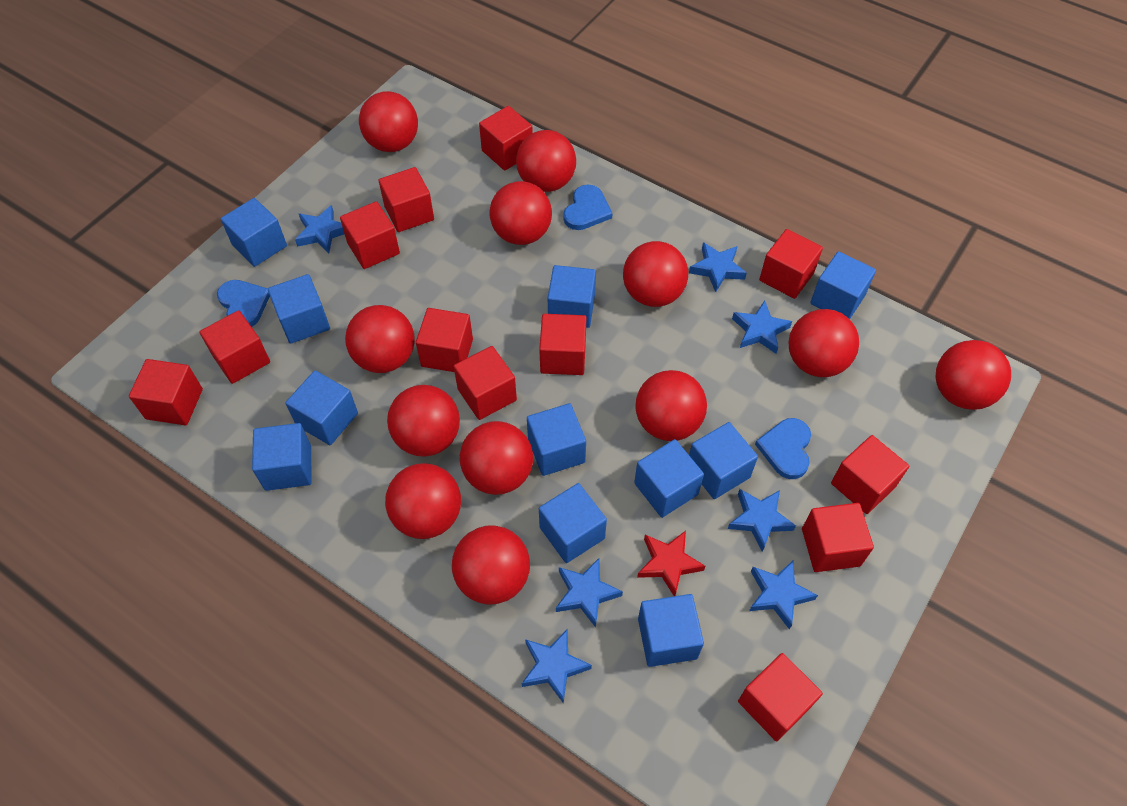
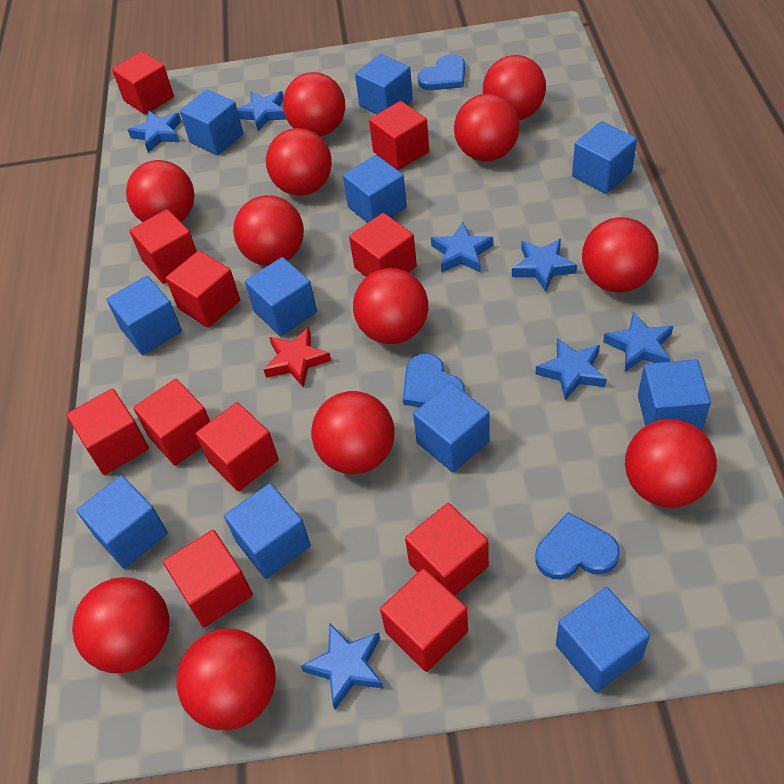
red cube: [129,359,203,425] [200,310,270,384] [340,201,400,269] [379,167,434,232] [416,308,473,372] [454,346,517,420] [479,106,533,171] [539,314,587,375] [738,653,823,741] [759,229,823,299] [802,503,874,572] [831,435,909,514] = 12 -> [66,388,149,475] [112,52,174,115] [130,209,197,284] [133,379,210,466] [163,530,253,627] [166,250,240,328] [196,402,279,491] [349,213,417,277] [369,101,429,170] [380,568,468,672] [405,503,489,596] = 11

